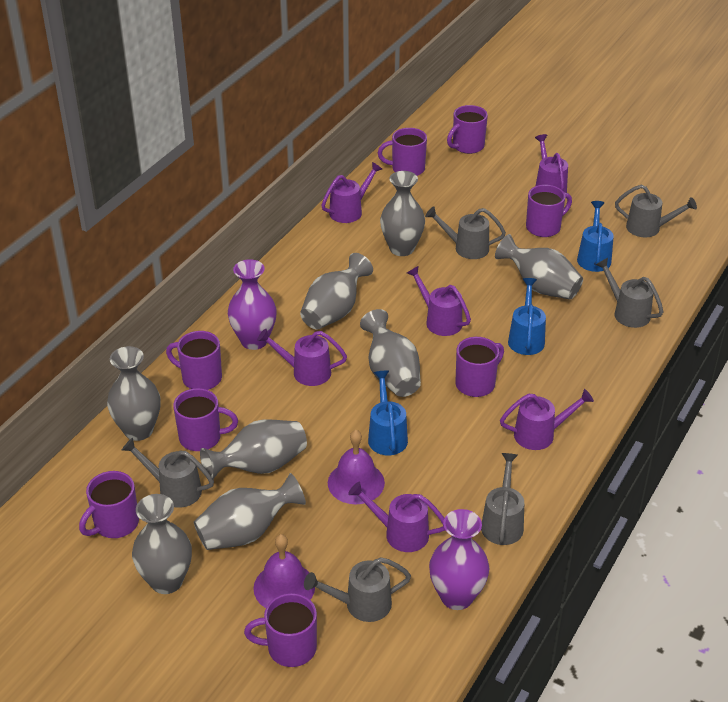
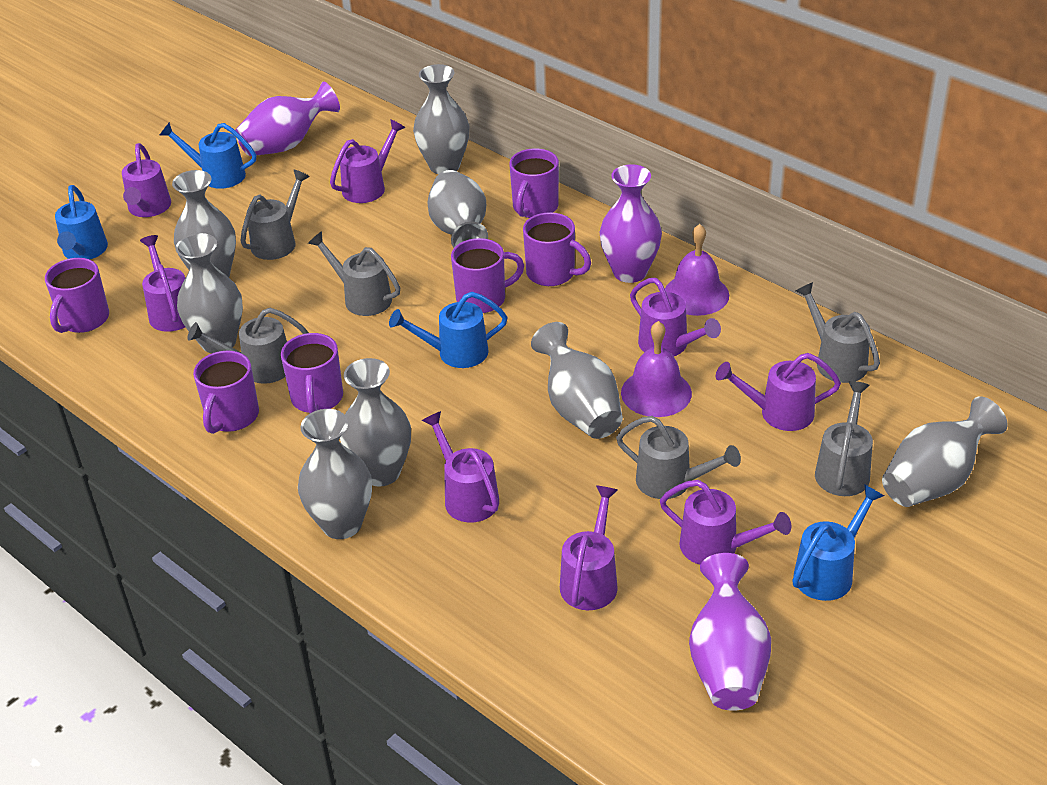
blue watering can: [368,371,408,455] [508,278,546,355] [577,201,614,272] = 3 -> [55,185,108,259] [160,122,256,189] [389,292,508,368] [792,484,884,601] = 4
purple mug: [79,471,139,538] [166,331,222,390] [173,388,238,451] [244,593,317,667] [378,128,427,176] [447,105,488,154] [455,337,504,397] [526,185,572,237] = 8 -> [45,258,109,333] [193,351,259,434] [281,333,343,413] [451,238,524,313] [509,148,559,218] [523,212,591,286] = 6
purple vase: [228,259,277,350] [429,509,489,610] = 2 -> [235,82,340,156] [599,164,662,283] [689,553,771,711] = 3
purple watering can: [257,329,347,386] [321,162,382,223] [348,482,445,552] [407,266,471,336] [500,389,594,450] [535,134,568,193] = 6 -> [122,143,171,217] [140,235,185,332] [330,119,405,203] [422,411,499,523] [560,485,618,610] [630,278,721,357] [660,480,791,565] [716,353,841,431] = 8

